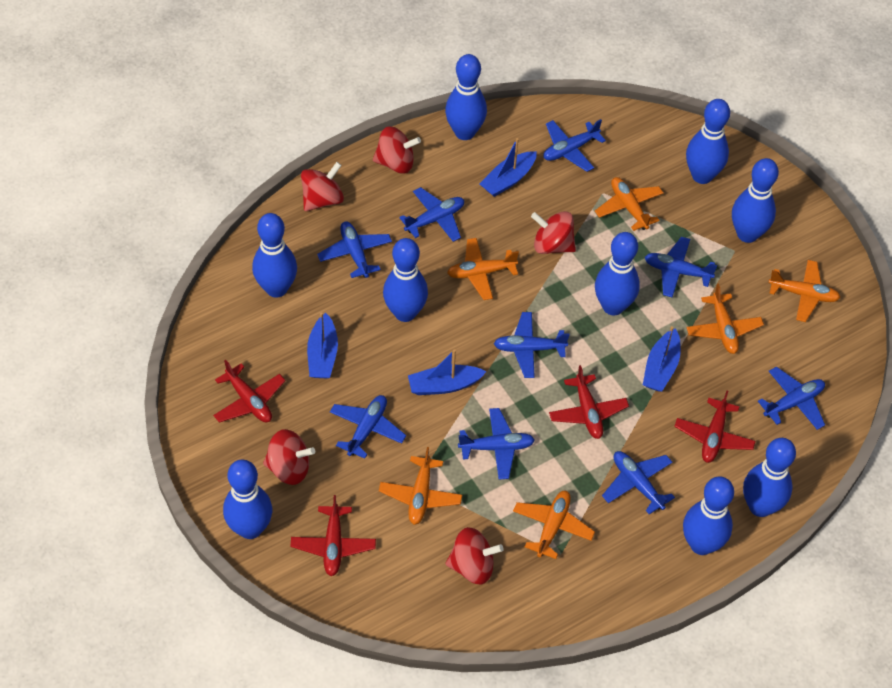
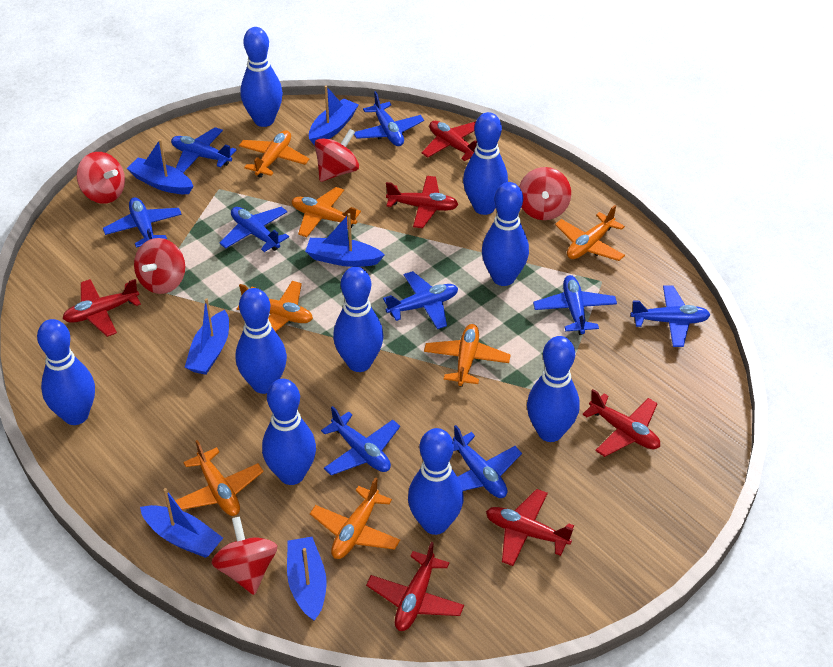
blue boat: [307,312,338,378] [408,349,486,395] [479,138,537,197] [643,326,681,392] = 4 -> [126,139,194,194] [140,488,223,558] [184,298,229,375] [287,537,327,621] [305,213,385,267] [309,86,359,145] = 6
orange plane: [379,447,462,525] [447,238,519,300] [513,491,595,559] [595,177,663,231] [686,283,764,354] [768,260,841,322] = 6 -> [175,440,263,516] [237,281,313,332] [239,130,309,178] [292,187,361,237] [310,477,400,559] [424,324,511,387] [555,205,625,261] = 7
red plane: [213,360,286,423] [291,495,376,576] [549,365,629,439] [674,391,755,463] = 4 -> [62,279,141,337] [366,542,464,631] [386,176,459,228] [422,121,477,161] [486,489,574,566] [582,389,660,457] = 6

